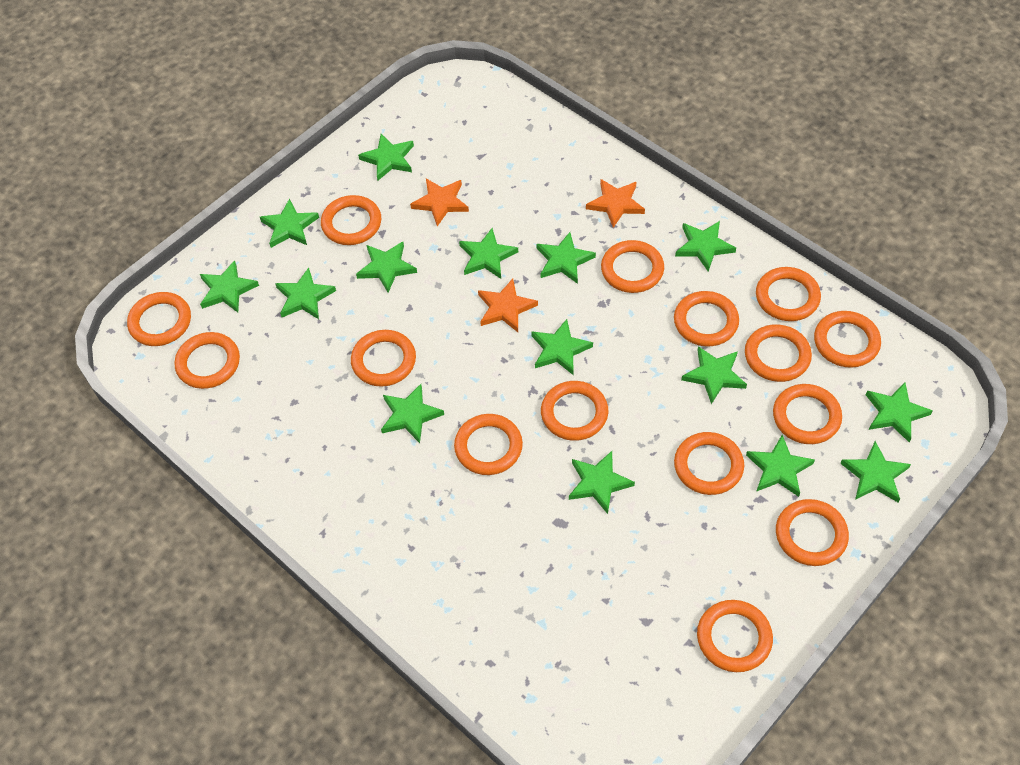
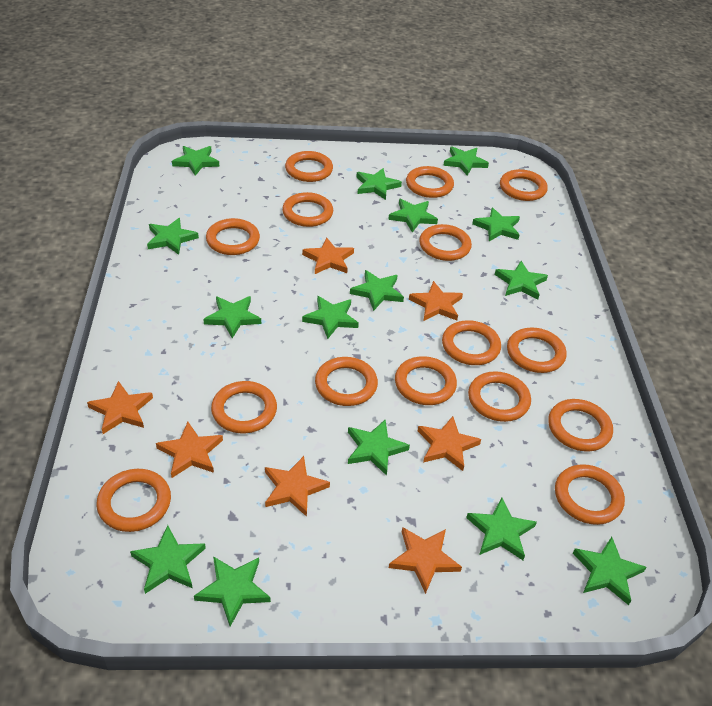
orange star: [410,179,469,226] [478,279,538,332] [586,179,645,228] = 3 -> [87,381,153,434] [156,422,223,478] [265,456,330,517] [302,238,354,274] [389,527,462,594] [409,281,463,321] [418,416,481,471] = 7

